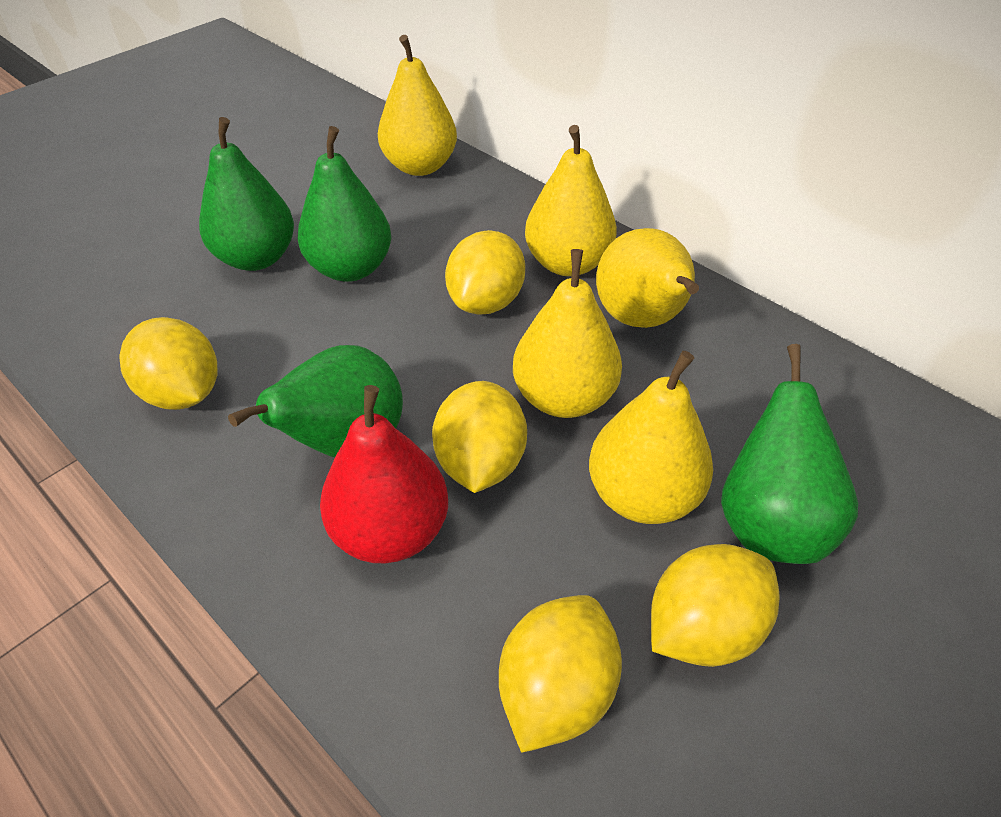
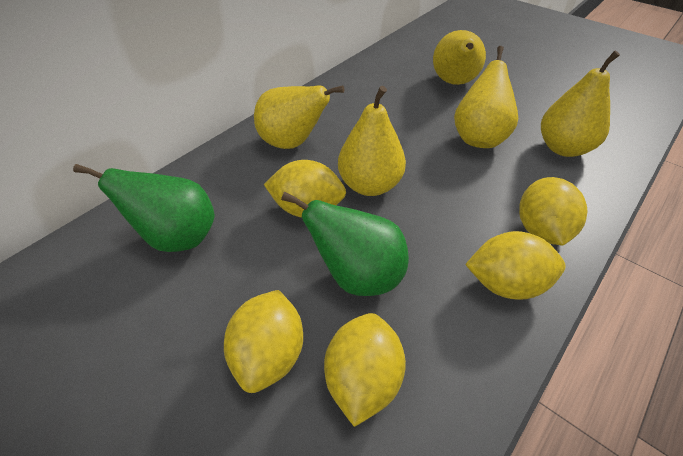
green pear: [199,117,294,271] [228,345,403,457] [298,126,391,282] [721,344,858,564] = 4 -> [73,164,215,252] [281,191,409,296] = 2
red pear: [320,385,448,563] = 1 -> none = 0

